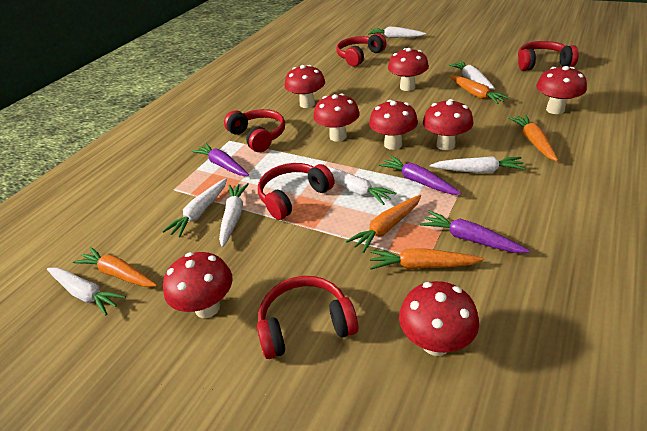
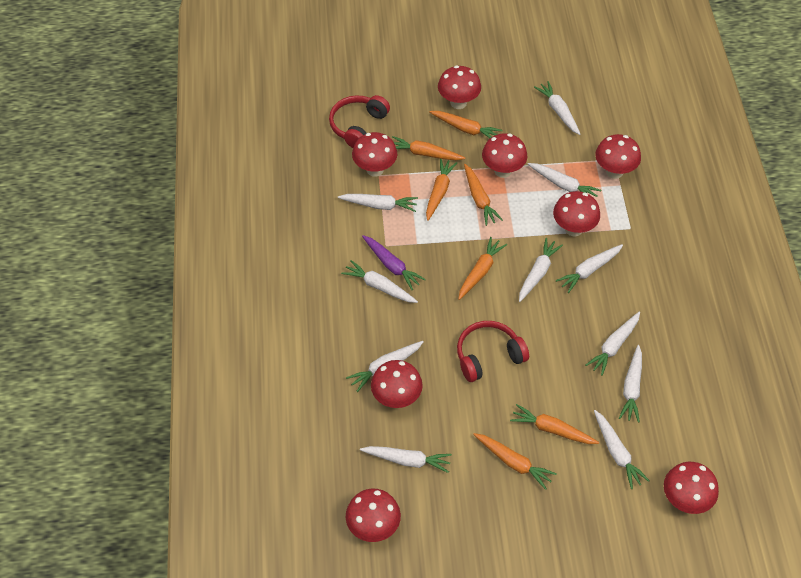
orange carrot: [73,247,157,287] [346,195,421,253] [370,248,484,270] [449,76,510,104] [509,115,558,161] = 5 -> [392,136,465,160] [426,158,458,221] [429,111,503,138] [458,237,507,300] [464,164,503,226] [473,433,557,490] [510,404,599,444] = 7
purple carrot: [191,143,249,176] [379,156,461,195] [420,211,530,253] = 3 -> [362,235,426,290] = 1
red headphones: [224,109,285,152] [257,276,358,359] [258,163,335,220] [336,33,386,67] [518,41,579,71] = 5 -> [329,95,390,148] [457,321,529,382] = 2
white carrot: [47,268,126,315] [162,178,227,238] [219,183,249,247] [326,166,396,205] [368,26,426,38] [430,156,526,173] [448,61,495,90] = 7 -> [338,194,418,212] [341,260,418,303] [346,341,424,392] [360,446,452,473] [519,238,563,302] [528,163,602,197] [534,81,581,135] [556,244,623,293] [585,312,640,376] [594,410,650,489] [619,345,642,422] = 11

